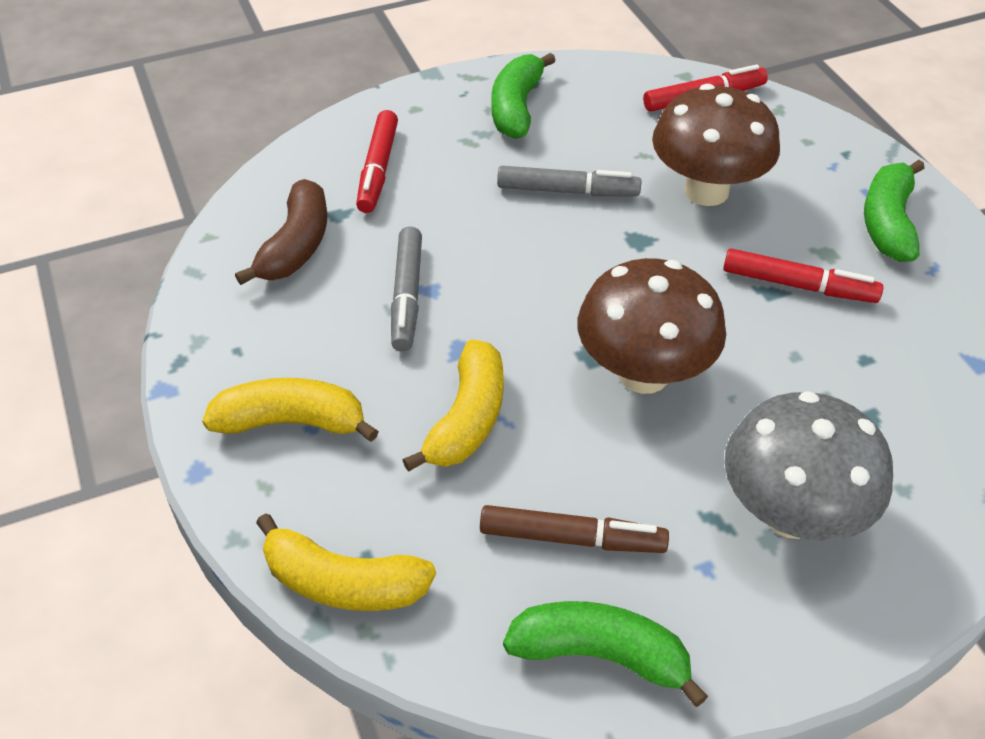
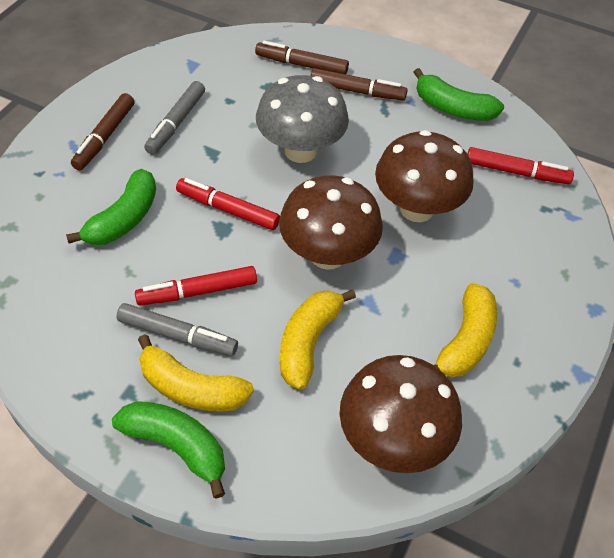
brown banana: [235,179,327,285] = 1 -> none = 0
brown marker: [480,505,669,553] = 1 -> [71,93,135,170] [255,41,349,74] [311,68,408,100] = 3
brown mushroom: [577,258,726,394] [652,84,780,206] = 2 -> [279,175,383,270] [339,355,462,473] [375,130,474,222] = 3

